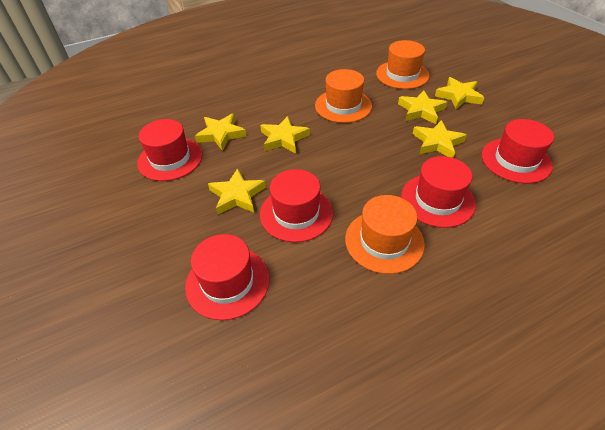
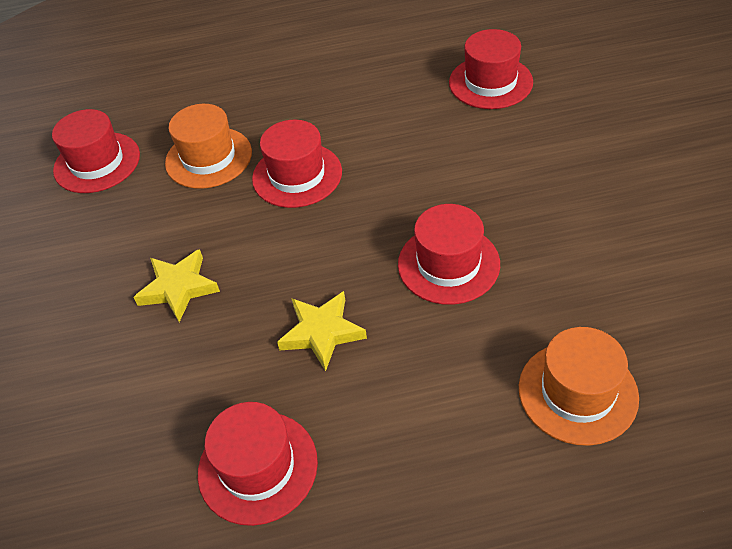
orange hat: [315,69,372,123] [345,195,425,274] [376,40,429,89] = 3 -> [165,104,252,189] [519,327,639,446] = 2
yellow star: [195,114,246,151] [208,168,266,214] [260,116,310,153] [398,90,447,124] [413,120,467,158] [435,77,485,109] = 6 -> [133,249,220,322] [277,291,367,371] = 2

